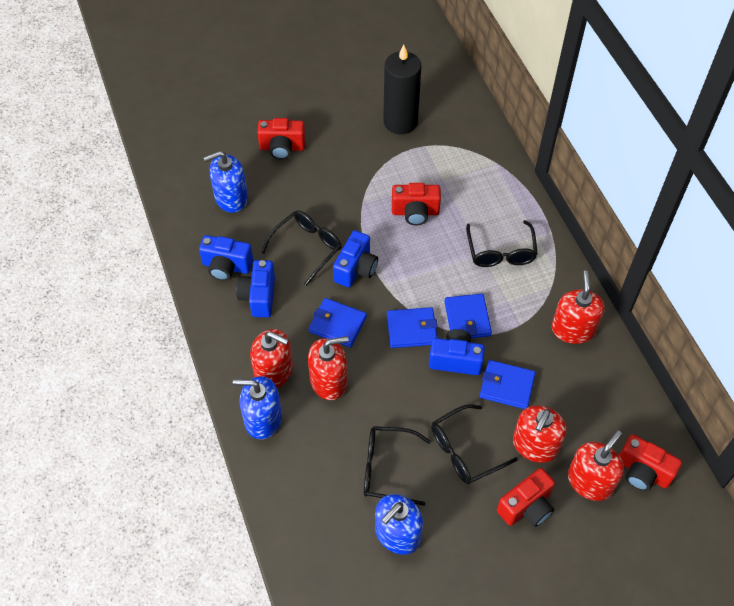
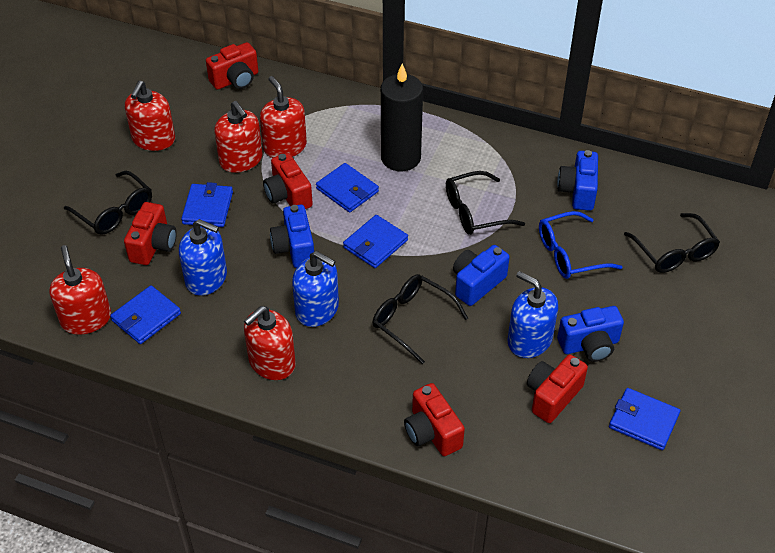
blue glasses: none = 0 -> [539,211,622,279] = 1
blue wallet: [309,298,367,348] [387,307,437,348] [445,294,492,338] [480,360,536,409] = 4 -> [110,285,181,344] [181,182,233,227] [316,163,379,213] [343,215,408,268] [609,388,680,450] = 5
red camera: [257,118,306,160] [392,183,441,225] [497,468,555,527] [619,434,682,491] = 4 -> [124,202,177,265] [206,42,258,90] [263,153,313,209] [404,383,465,456] [527,354,588,423] = 5

